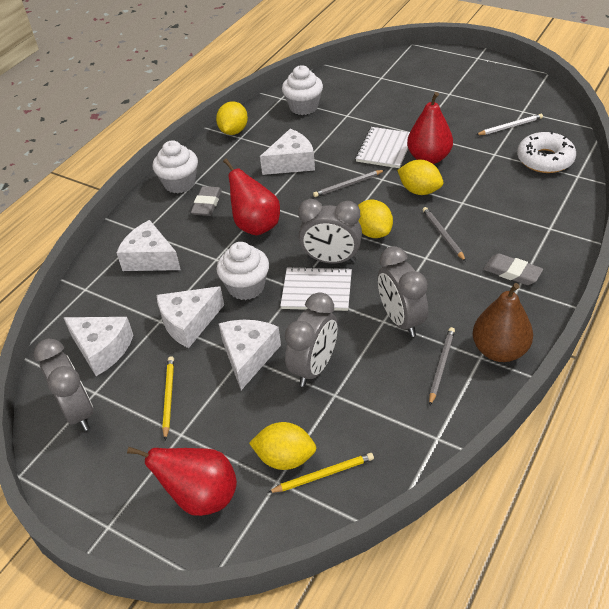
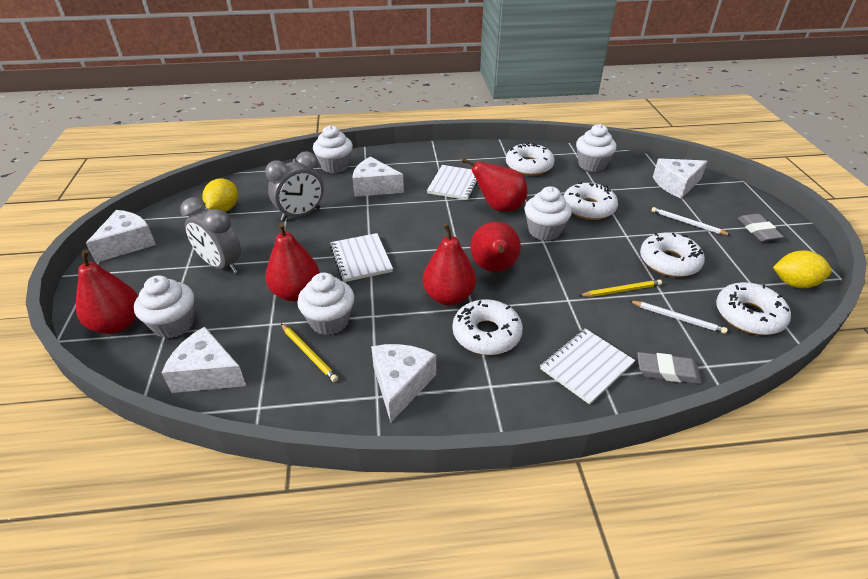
brown pear: [473,283,533,362] = 1 -> none = 0
grey clock: [34,339,93,431] [285,292,338,387] [298,199,362,264] [378,246,428,337] = 4 -> [180,197,241,274] [265,151,324,221] = 2
grey pencil: [313,170,384,197] [422,207,466,261] [429,327,455,405] = 3 -> none = 0
red pear: [127,447,237,516] [223,158,280,236] [407,92,453,164] = 3 -> [76,249,138,334] [265,222,320,301] [423,223,476,305] [462,158,527,212] [470,222,521,272] = 5
white cupcake: [153,140,198,193] [216,242,269,300] [282,65,323,115] = 3 -> [134,276,194,339] [297,273,354,335] [313,125,353,173] [525,186,572,241] [576,124,617,172] = 5
white donut: [517,131,576,173] = 1 -> [453,299,523,355] [506,142,555,176] [563,181,618,220] [640,232,705,277] [716,282,791,335] = 5
white notebook: [280,266,352,311] [355,127,410,168] = 2 -> [330,233,393,282] [427,165,478,200] [540,328,635,405] = 3
white pencil: [476,114,543,135] = 1 -> [630,301,728,334] [651,207,731,235] = 2
yellow lemon: [216,101,248,135] [249,422,317,470] [358,200,393,238] [397,159,443,195] = 4 -> [202,179,238,212] [773,250,832,288] = 2

